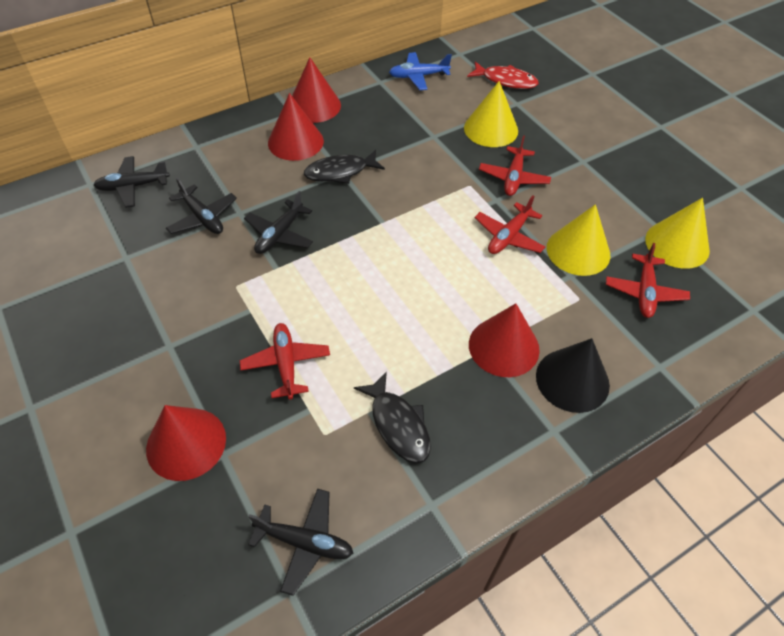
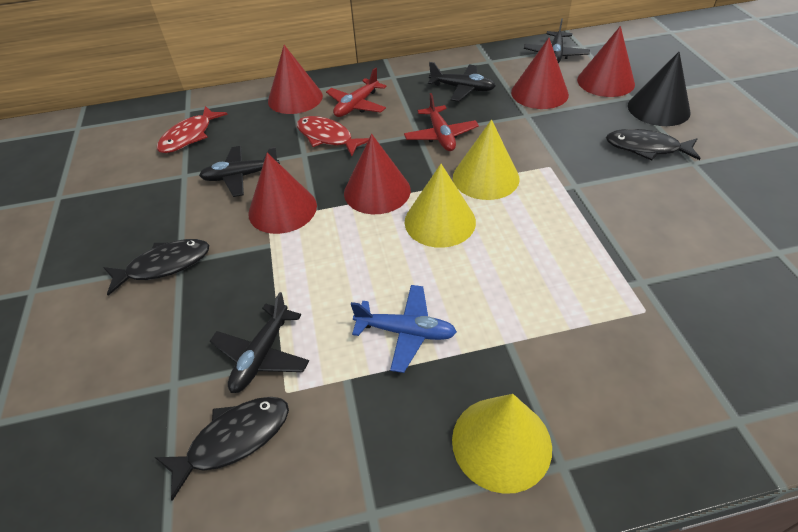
black fish: [304,150,385,184] [354,371,431,463] = 2 -> [103,239,209,296] [155,397,289,501] [606,129,701,160] = 3
red cone: [146,405,226,481] [268,93,324,161] [292,57,341,123] [469,303,540,377] = 4 -> [248,153,317,234] [268,45,323,114] [344,134,411,214] [511,38,569,109] [577,26,635,97] = 5
red fish: [467,61,539,89] = 1 -> [157,106,228,153] [297,116,369,157] = 2
red plane: [240,323,330,400] [475,195,546,254] [479,135,551,196] [606,243,690,318] = 4 -> [326,68,387,117] [404,93,479,151] = 2

